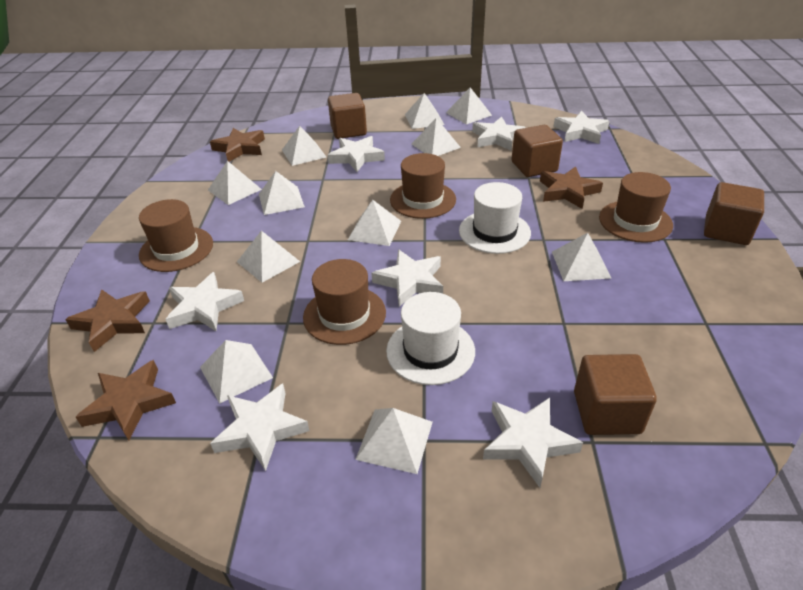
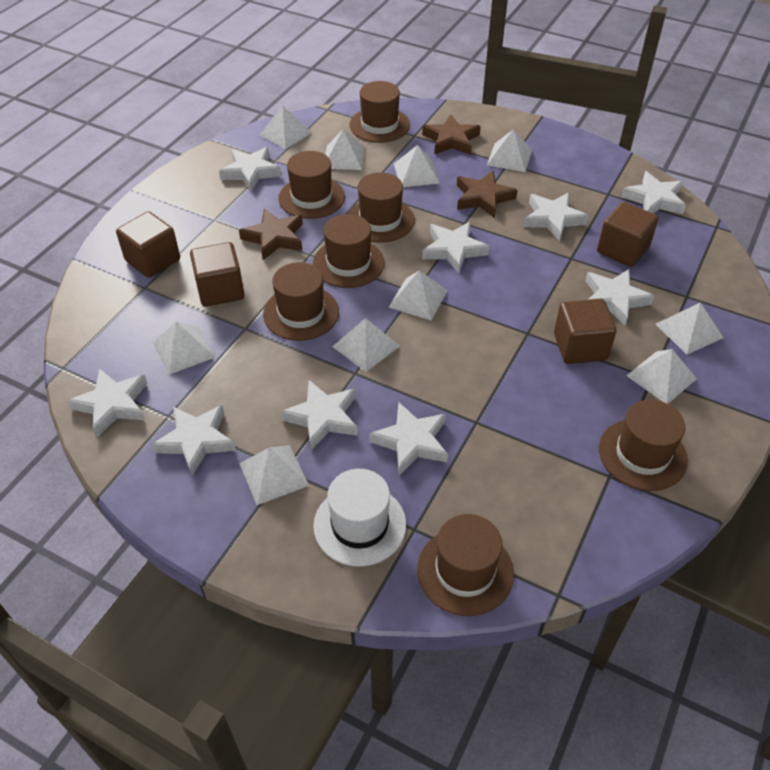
brown hat: [139,199,213,272] [303,259,386,345] [390,153,456,219] [599,172,673,243] = 4 -> [263,262,339,341] [278,151,345,219] [313,214,385,288] [348,172,415,243] [349,81,410,143] [417,514,514,616] [599,400,688,491] = 7
brown star: [65,289,150,352] [76,360,176,441] [210,128,265,162] [540,166,603,209] = 4 -> [239,209,303,260] [422,114,481,155] [457,171,517,218] = 3
white hat: [386,292,475,385] [459,182,531,254] = 2 -> [313,469,406,567] = 1
white pyramid: [200,340,273,404] [208,161,262,205] [237,231,300,283] [259,171,305,215] [282,126,326,166] [348,200,401,246] [355,408,433,474] [405,93,444,129] [412,118,461,156] [446,87,492,125] [552,233,611,281] = 11 -> [153,322,215,375] [239,445,309,505] [259,106,312,149] [325,130,365,170] [332,318,400,372] [388,270,448,320] [394,145,440,187] [487,129,532,172] [626,349,697,404] [656,302,723,354] = 10
white star: [165,272,244,331] [210,384,310,471] [328,136,385,172] [371,249,443,307] [472,117,526,151] [483,398,583,487] [554,111,609,144] = 7 -> [67,368,148,437] [151,405,236,476] [219,147,281,191] [280,380,358,450] [369,402,448,475] [422,222,489,273] [523,193,589,241] [585,269,655,326] [621,171,686,214] = 9

